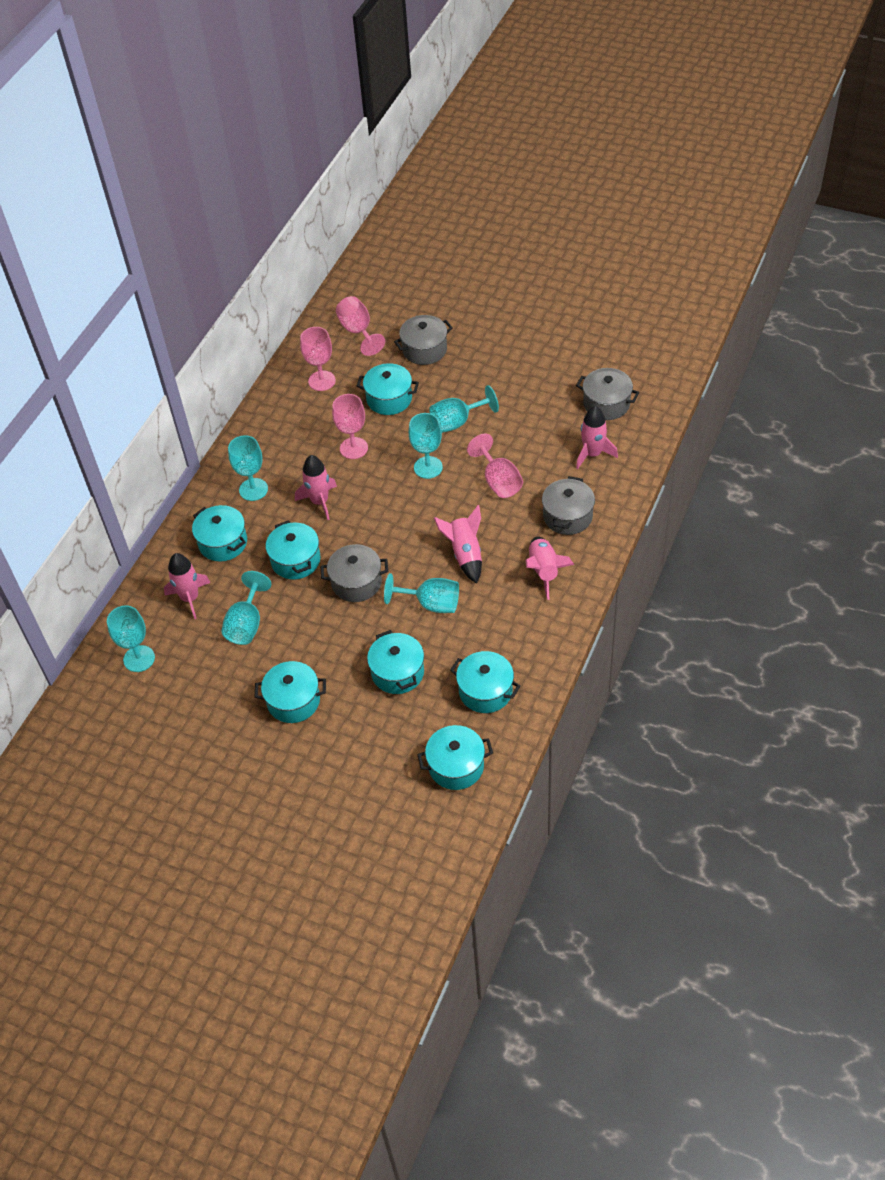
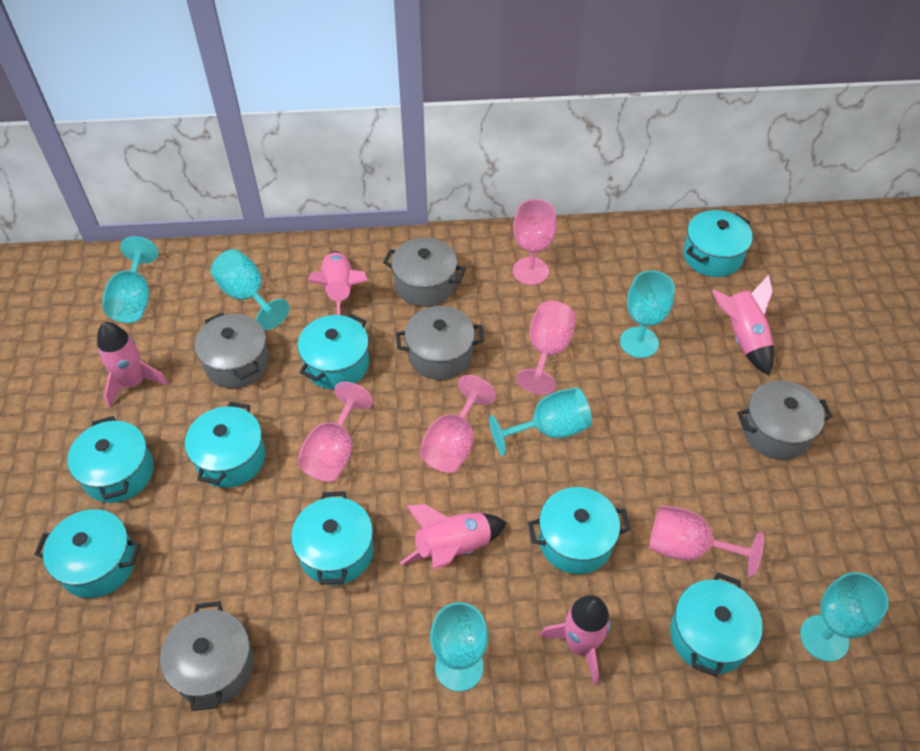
grey pot: [320,544,388,602] [394,315,453,365] [542,476,595,535] [576,368,639,420] = 4 -> [160,601,254,711] [194,312,269,388] [383,238,466,307] [396,306,484,380] [737,381,833,460] = 5
pink goblet: [300,327,336,391] [332,394,368,459] [336,296,385,356] [467,434,523,498] = 4 -> [297,382,373,482] [419,375,496,473] [513,199,557,285] [516,301,576,395] [649,505,764,577] = 5
turquoise pot: [192,505,247,562] [255,661,326,723] [266,520,321,580] [357,363,419,415] [367,630,424,694] [417,725,493,790] [450,651,520,713] = 7 -> [34,509,141,598] [68,416,154,503] [185,402,265,488] [291,491,374,585] [298,313,369,389] [528,487,630,574] [670,573,763,677] [683,210,753,277] = 8

